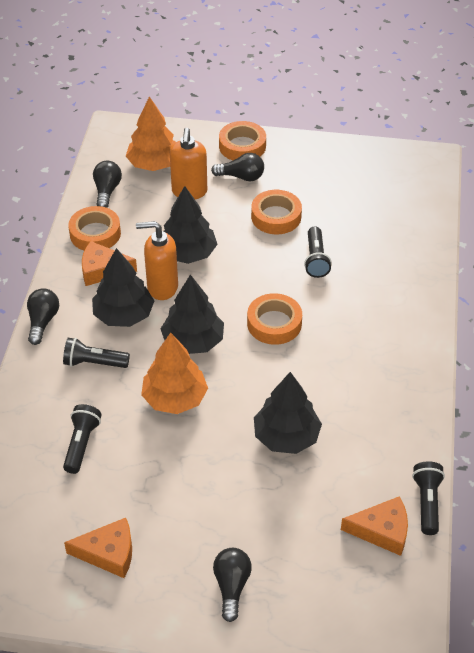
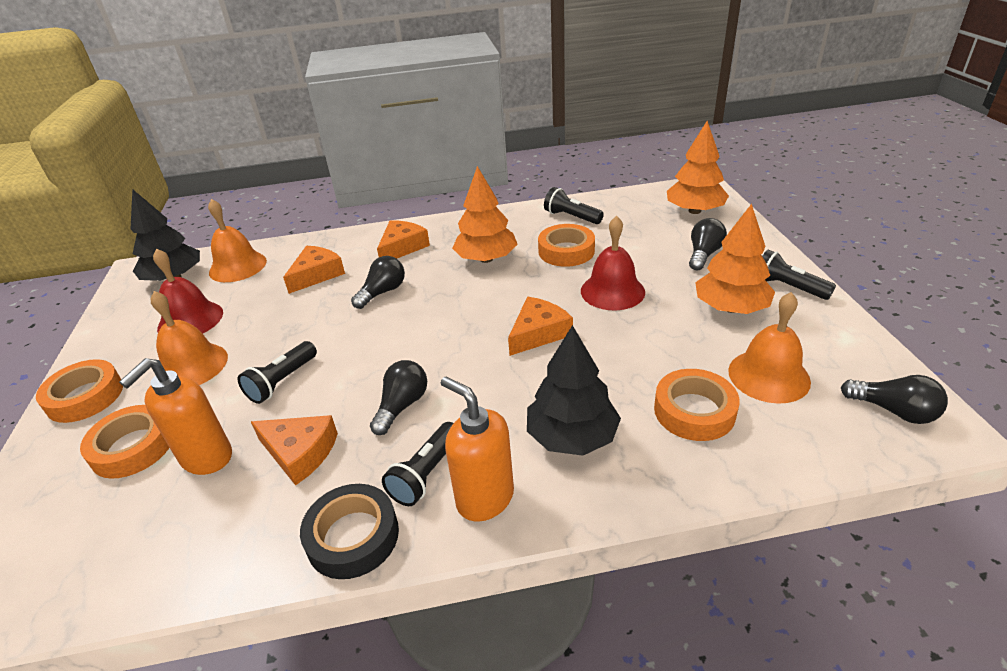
black tape: none = 0 -> [300,484,399,579] = 1
black tree: [92,248,154,327] [161,274,224,354] [163,186,218,264] [254,372,322,454] = 4 -> [130,189,200,281] [527,325,621,456] = 2
orange bell: none = 0 -> [151,291,228,385] [208,199,267,282] [728,292,811,404] = 3
orange cheese: [64,518,132,578] [82,241,137,286] [341,496,408,556] = 3 -> [251,415,338,486] [283,246,345,294] [377,220,430,259] [508,297,573,356] = 4
orange tree: [126,96,176,171] [141,333,208,414] = 2 -> [452,166,518,263] [667,121,729,214] [695,204,775,314] = 3
red bell: none = 0 -> [153,249,223,333] [581,216,645,310] = 2

